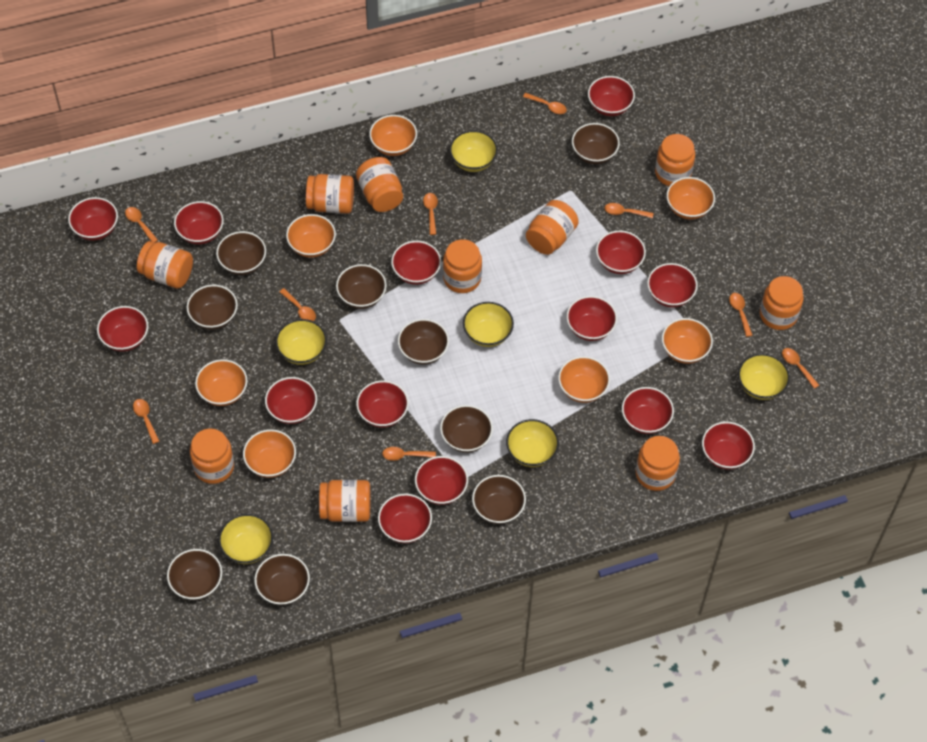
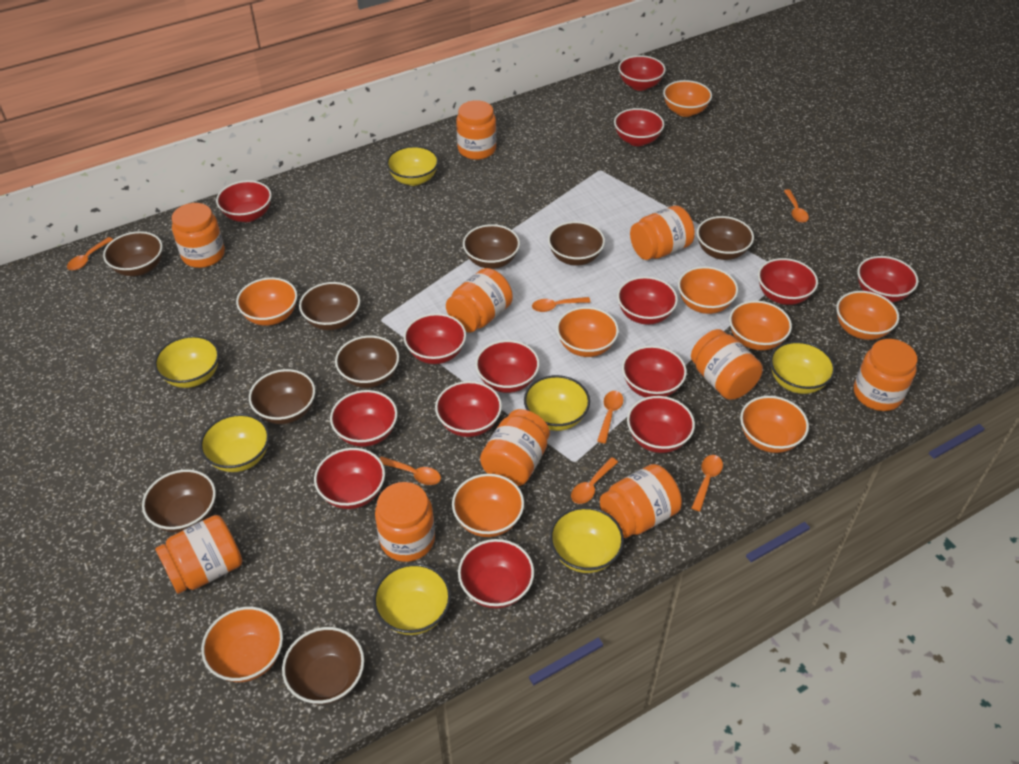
orange bowl: [195,359,247,406] [243,429,296,478] [286,214,336,258] [369,115,417,156] [558,356,610,403] [662,318,713,364] [666,177,715,219] = 7 -> [201,607,283,682] [236,277,298,326] [452,474,524,537] [556,307,619,357] [663,80,712,117] [678,266,738,314] [729,301,792,350] [740,396,809,453] [836,291,899,340] = 9
orange spoon: [125,207,158,243] [133,399,159,444] [279,288,316,321] [382,447,436,461] [423,193,438,235] [523,93,567,114] [604,203,654,218] [729,293,752,337] [782,348,819,389] = 9 -> [67,237,113,270] [379,456,441,485] [532,297,591,312] [571,457,618,504] [597,391,624,443] [692,455,723,511] [784,189,809,223] = 7
yellow bowl: [219,514,273,564] [275,319,327,365] [450,130,498,172] [463,302,514,347] [506,419,559,467] [738,354,790,400] = 6 -> [154,335,220,388] [200,414,269,472] [373,563,451,635] [386,146,439,186] [524,375,590,431] [550,507,624,573] [770,341,835,394] = 7

